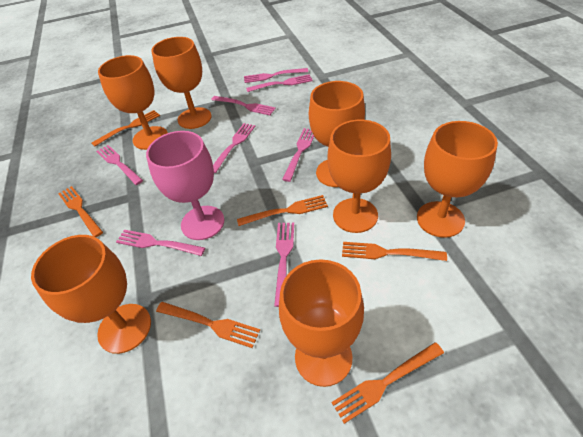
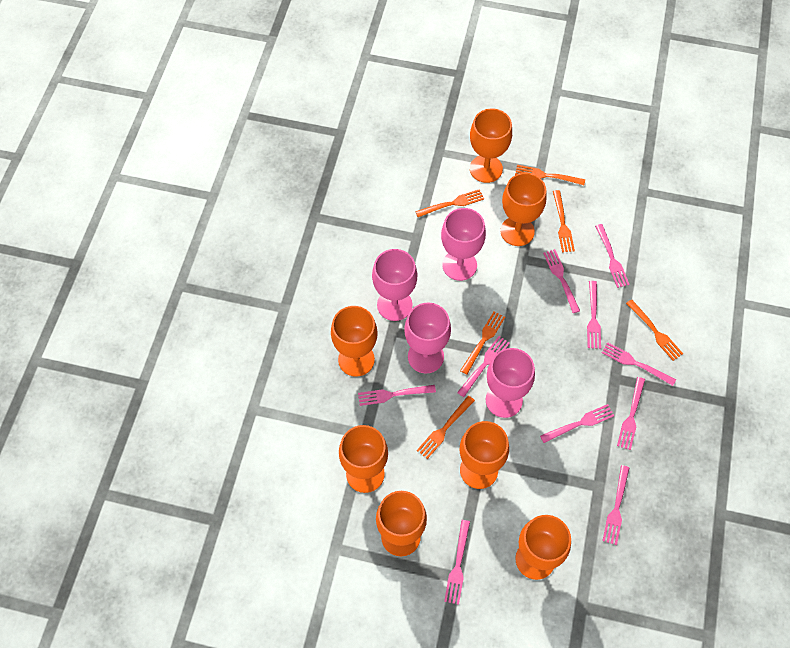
pink fork: [96,145,143,185] [116,230,205,256] [211,96,276,115] [213,123,255,173] [244,68,308,83] [246,74,313,92] [274,223,294,307] [282,128,314,182] = 8 -> [358,385,436,406] [444,520,470,605] [457,336,510,397] [540,404,614,443] [543,249,580,313] [587,281,601,349] [595,224,630,288] [602,342,676,386] [602,465,629,545] [617,377,645,450] = 10
pink goblet: [146,131,224,240] = 1 -> [372,249,417,321] [404,303,451,374] [441,208,486,281] [486,348,535,418] = 4

